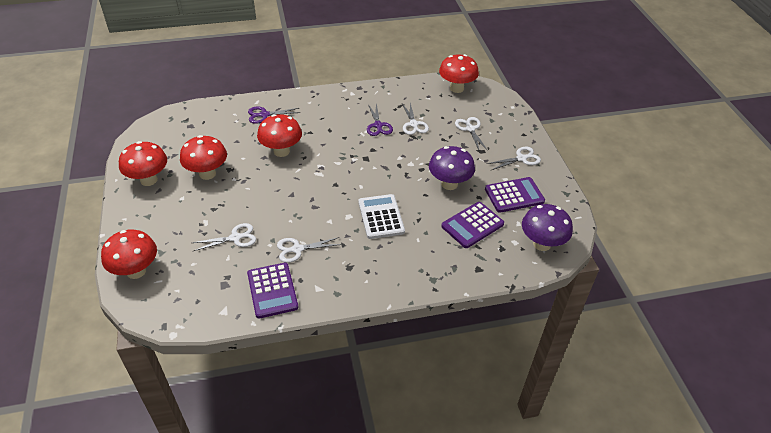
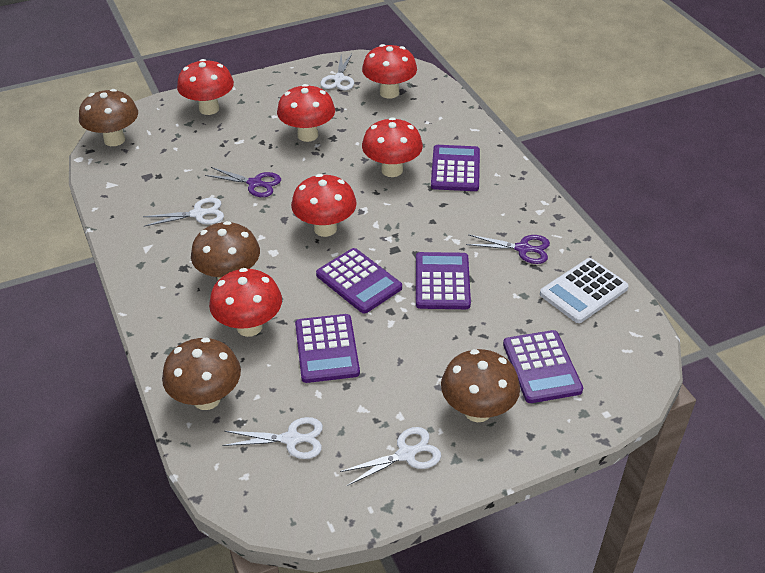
brown mushroom: none = 0 -> [79,89,138,146] [162,337,241,410] [191,221,260,280] [441,349,520,422] = 4
purple calculator: [247,263,298,319] [441,202,504,248] [485,177,545,213] = 3 -> [295,314,360,383] [316,248,402,313] [416,252,471,309] [431,145,480,191] [503,330,583,403] = 5
purple mushroom: [429,146,475,190] [522,204,573,251] = 2 -> none = 0
red mushroom: [101,230,157,279] [119,141,167,186] [180,135,227,180] [257,114,302,157] [439,54,479,93] = 5 -> [177,59,234,115] [209,268,282,337] [277,84,335,142] [291,174,357,237] [362,44,417,99] [362,117,423,177] = 6
white scissors: [192,223,256,251] [277,237,341,263] [402,103,429,135] [455,117,488,152] [487,147,541,170] = 5 -> [143,198,224,226] [222,417,323,459] [320,54,354,90] [340,427,441,486] = 4

